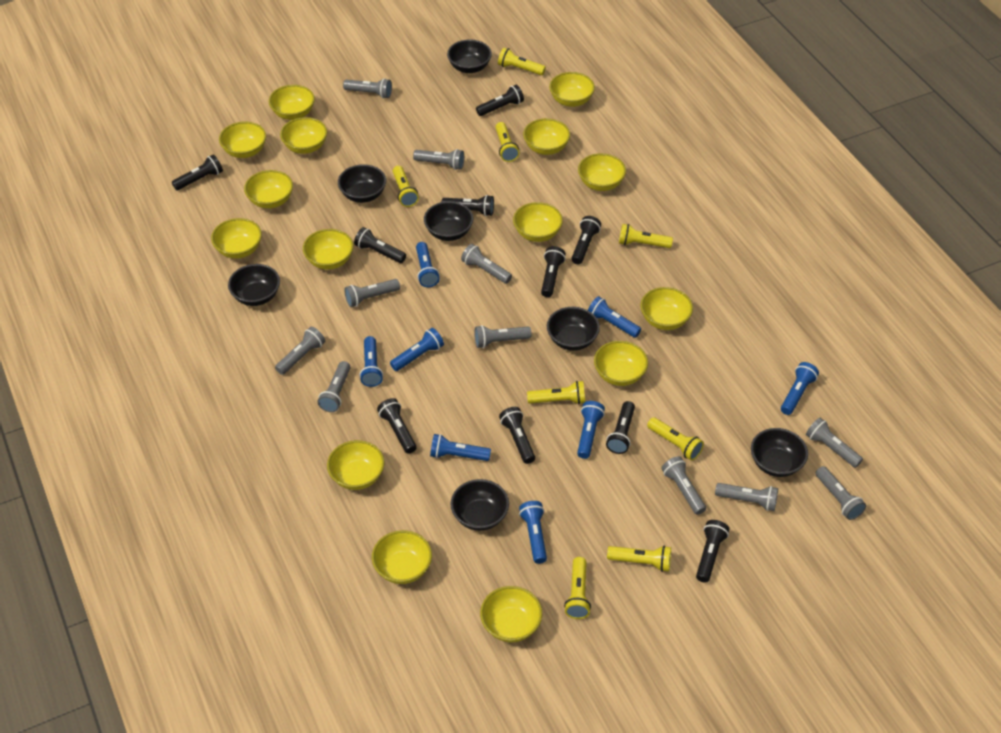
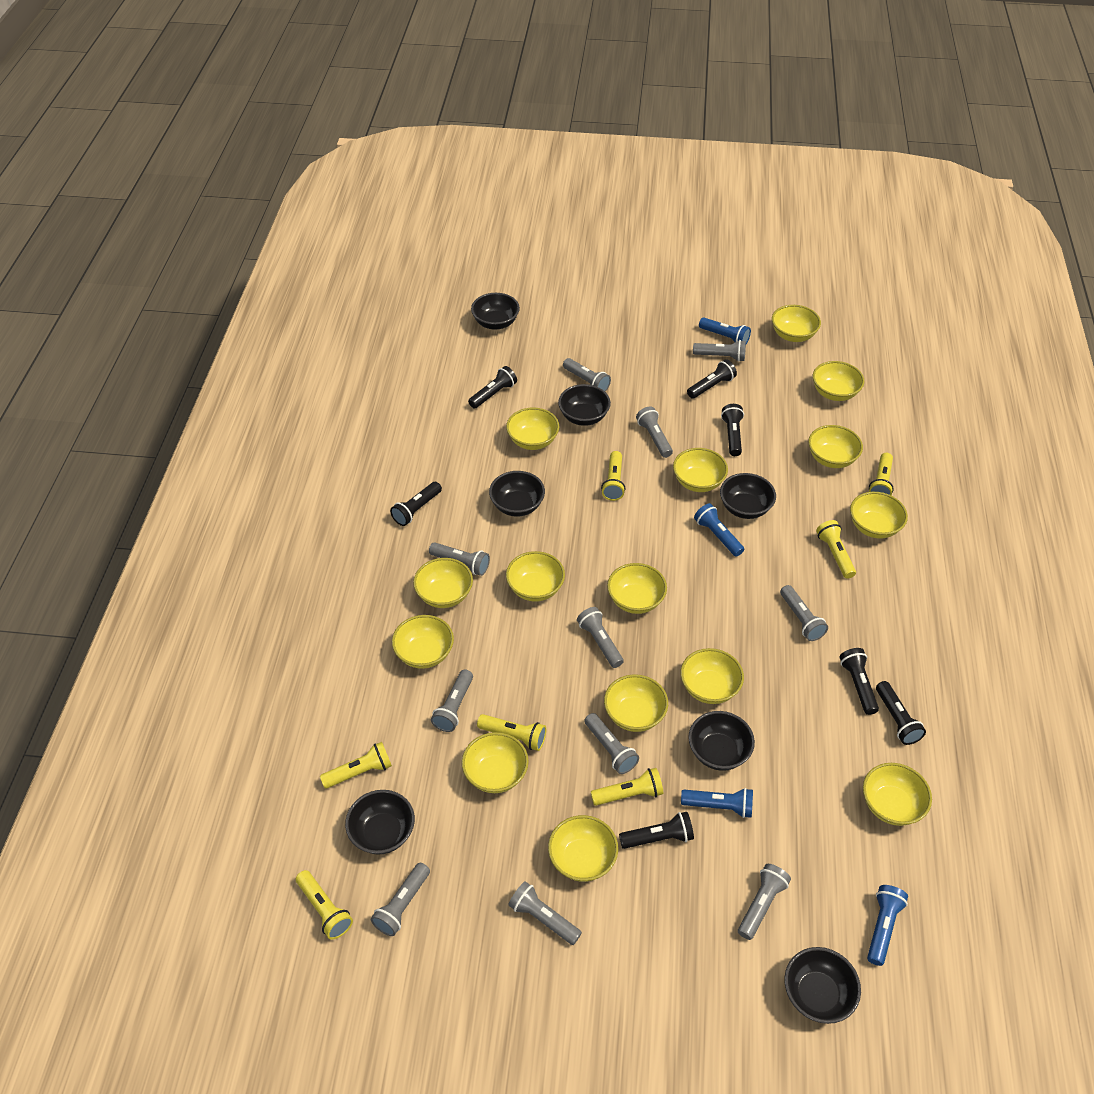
black flashlight: [172,154,223,190] [354,227,406,263] [377,398,417,454] [442,195,494,216] [476,85,524,116] [499,407,535,464] [541,246,566,297] [571,216,601,264] [606,401,635,454] [696,520,729,583] = 10 -> [390,482,442,526] [468,366,517,409] [619,812,694,849] [687,359,737,399] [721,404,744,456] [840,648,879,715] [876,681,926,745] = 7
blue flashlight: [359,336,383,387] [390,328,444,371] [416,242,440,287] [430,434,491,461] [519,501,547,564] [577,401,605,459] [588,296,641,338] [781,362,819,415] = 8 -> [681,788,753,818] [694,503,744,557] [699,317,751,344] [867,885,908,966] = 4
yellow flashlight: [393,166,419,207] [495,122,519,162] [498,48,546,75] [527,381,585,404] [564,557,591,619] [607,546,671,572] [619,224,673,248] [647,417,704,461] = 8 -> [296,870,353,940] [320,742,392,789] [477,714,546,751] [591,768,663,806] [601,451,625,501] [816,520,856,579] [869,453,894,495] = 7

